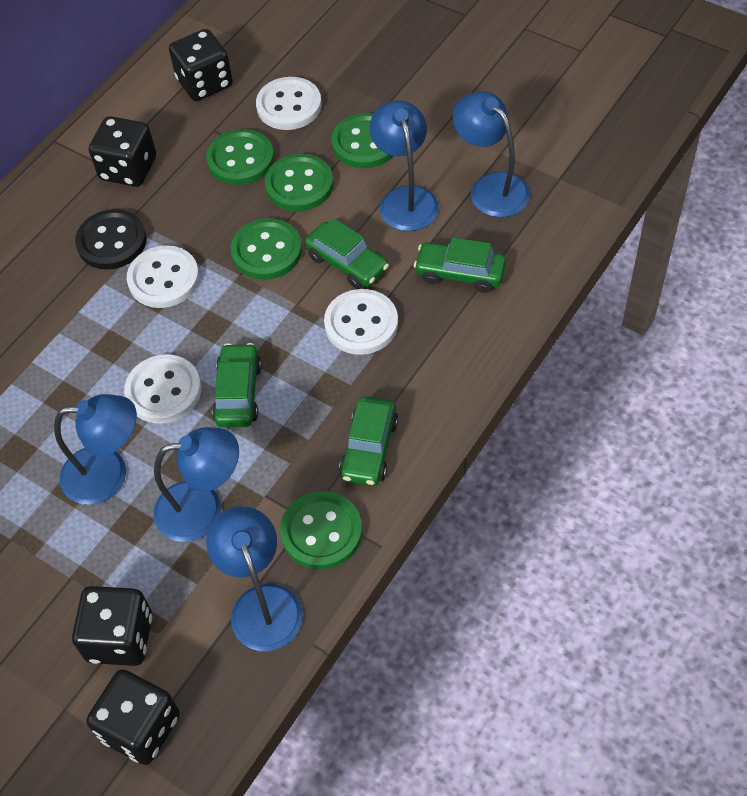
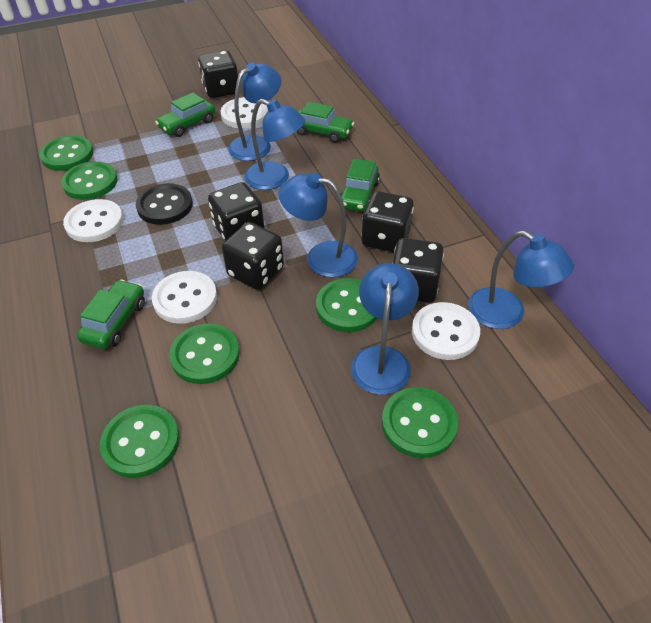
black dice: [72,586,152,666] [86,670,180,765] [89,116,156,187] [169,29,233,101] = 4 -> [198,50,238,98] [208,182,264,241] [222,222,284,290] [361,191,414,252] [393,238,444,303] = 5
green button: [206,129,274,185] [231,218,302,280] [265,154,333,211] [280,491,362,570] [331,113,393,168] = 5 -> [39,135,94,171] [61,161,118,200] [100,405,180,478] [169,324,240,384] [316,278,377,332] [382,387,458,458] = 6

